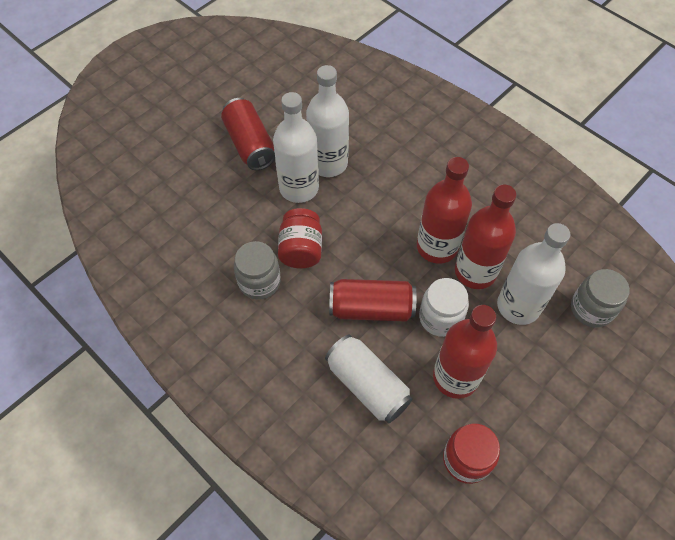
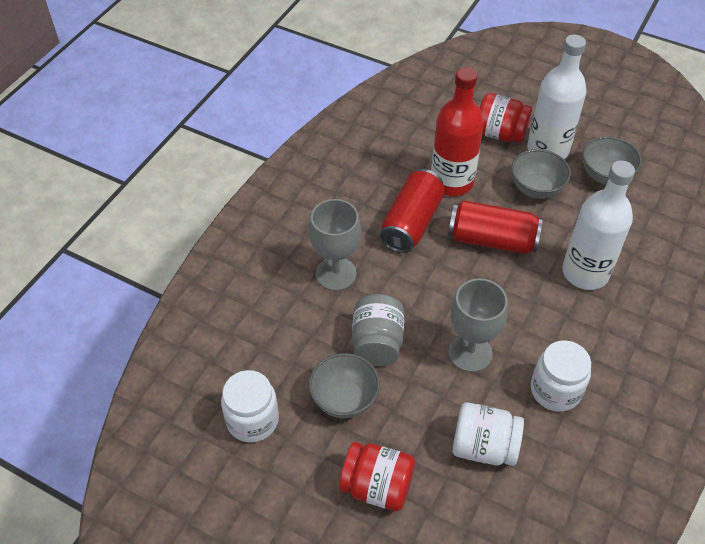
grey bowl: none = 0 -> [309,353,380,418] [511,149,571,199] [582,137,642,185] = 3
grey goblet: none = 0 -> [309,199,361,291] [449,278,508,372] = 2
grey jar: [234,241,281,300] [571,269,630,328] = 2 -> [352,294,404,366] = 1
red bottle: [417,157,472,264] [433,305,497,399] [455,184,516,289] = 3 -> [431,67,484,196] = 1
white bottle: [273,92,319,203] [306,65,349,177] [497,223,570,325] = 3 -> [527,35,587,159] [562,161,635,290] = 2
white can: [325,334,412,423] = 1 -> none = 0
white jar: [419,278,469,337] = 1 -> [221,370,279,443] [452,402,524,466] [531,340,591,412] = 3

